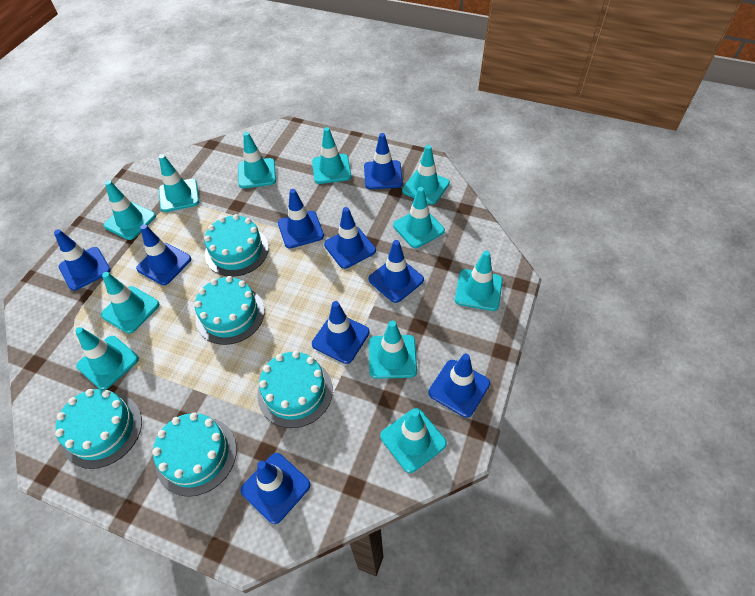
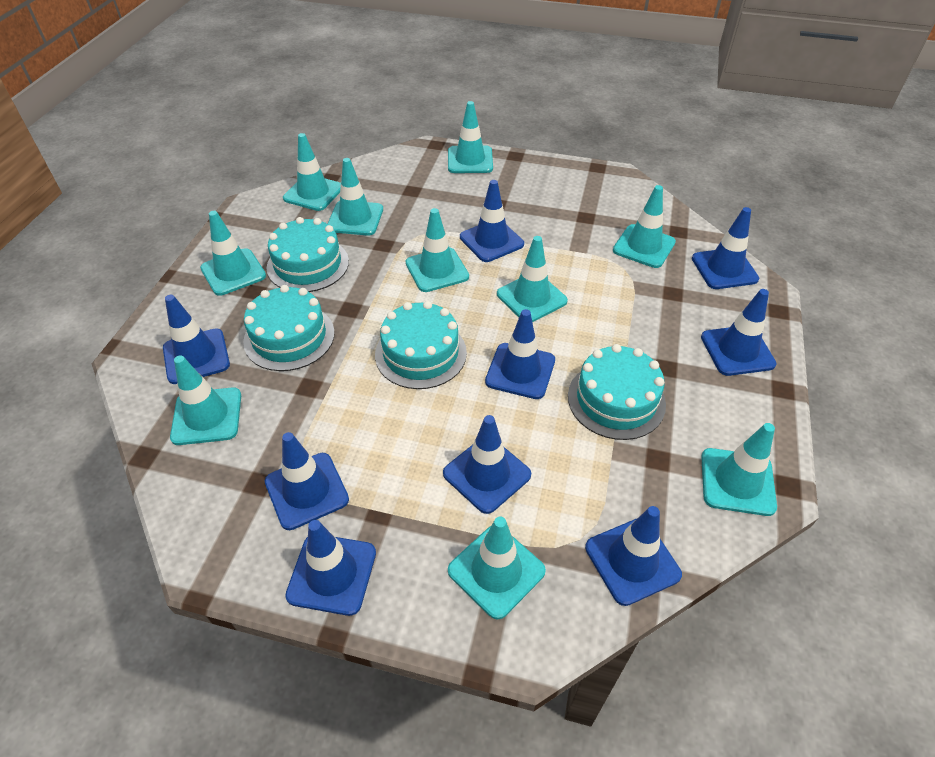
turquoise cake: [55,389,142,469] [152,413,237,497] [194,276,265,345] [204,214,269,277] [257,351,333,428] = 5 -> [243,285,335,371] [266,217,349,292] [375,301,467,389] [568,344,666,440] = 4
turquoise traffic cone: [75,327,139,390] [101,272,159,334] [104,180,156,240] [159,154,199,212] [238,132,276,188] [312,127,351,184] [369,321,417,379] [380,408,447,473] [393,187,445,248] [402,145,450,205] [455,251,503,311] = 11 -> [170,355,241,445] [200,211,266,296] [283,133,341,211] [328,158,383,236] [406,208,469,292] [448,101,493,173] [448,517,546,620] [497,236,568,322] [613,185,676,268] [701,423,777,516] = 10

